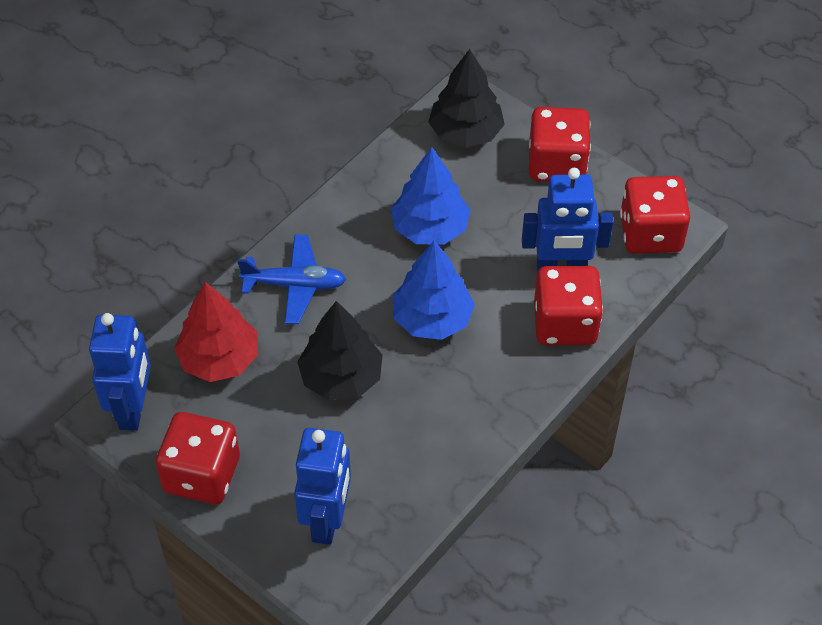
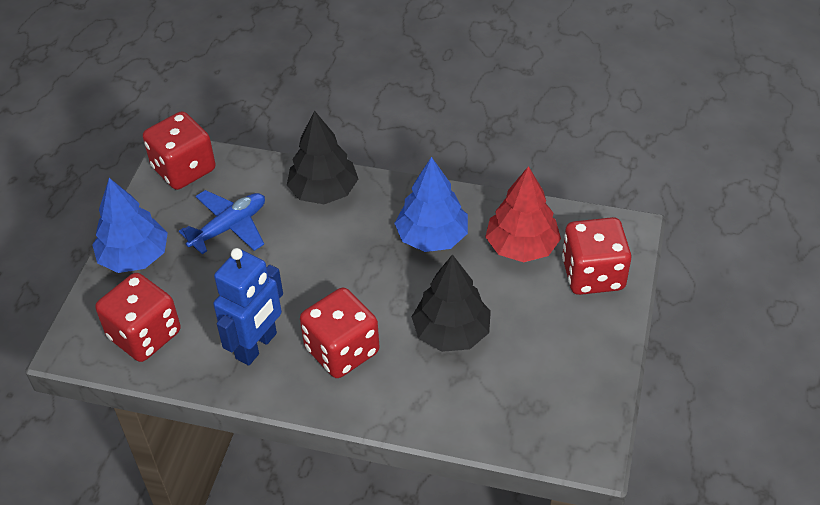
blue robot: [89,313,151,431] [294,428,351,545] [522,168,614,271] = 3 -> [213,248,283,366] = 1

